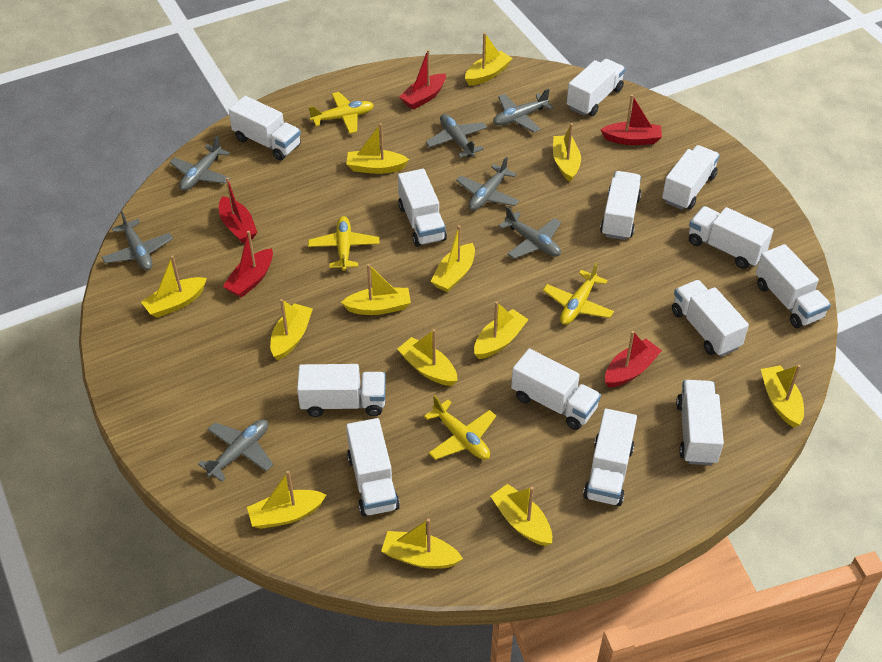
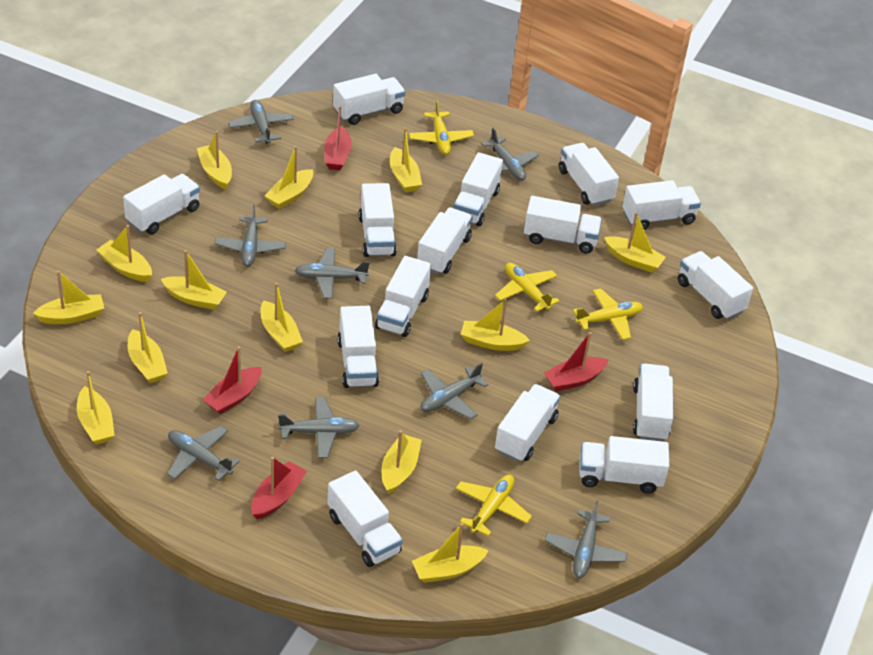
grey plane: [102,211,173,270] [169,136,230,191] [198,419,273,482] [425,114,487,158] [456,156,519,211] [493,89,554,133] [499,206,561,259] = 7 -> [167,426,240,481] [214,205,286,267] [228,100,294,144] [278,397,360,458] [295,248,370,299] [420,363,488,420] [481,128,539,181] [545,500,628,578] = 8
red boat: [219,177,257,243] [223,231,273,298] [399,50,446,110] [600,95,662,145] [605,331,662,387] = 5 -> [203,346,262,414] [251,457,307,519] [324,106,352,170] [544,332,608,391] = 4
white truck: [228,96,301,160] [297,364,386,417] [346,418,400,516] [398,169,447,247] [511,348,601,430] [567,59,625,116] [583,408,637,506] [600,171,641,240] [662,145,720,210] [672,280,749,357] [676,380,724,465] [689,206,774,269] [756,244,831,328] = 13 -> [123,174,200,235] [327,470,403,567] [333,74,406,125] [337,306,379,388] [359,183,397,257] [375,256,431,337] [417,207,473,274] [454,152,503,226] [495,384,560,462] [524,196,602,254] [559,143,619,206] [579,436,669,494] [623,180,701,230] [633,363,673,441] [678,251,753,320] = 15

